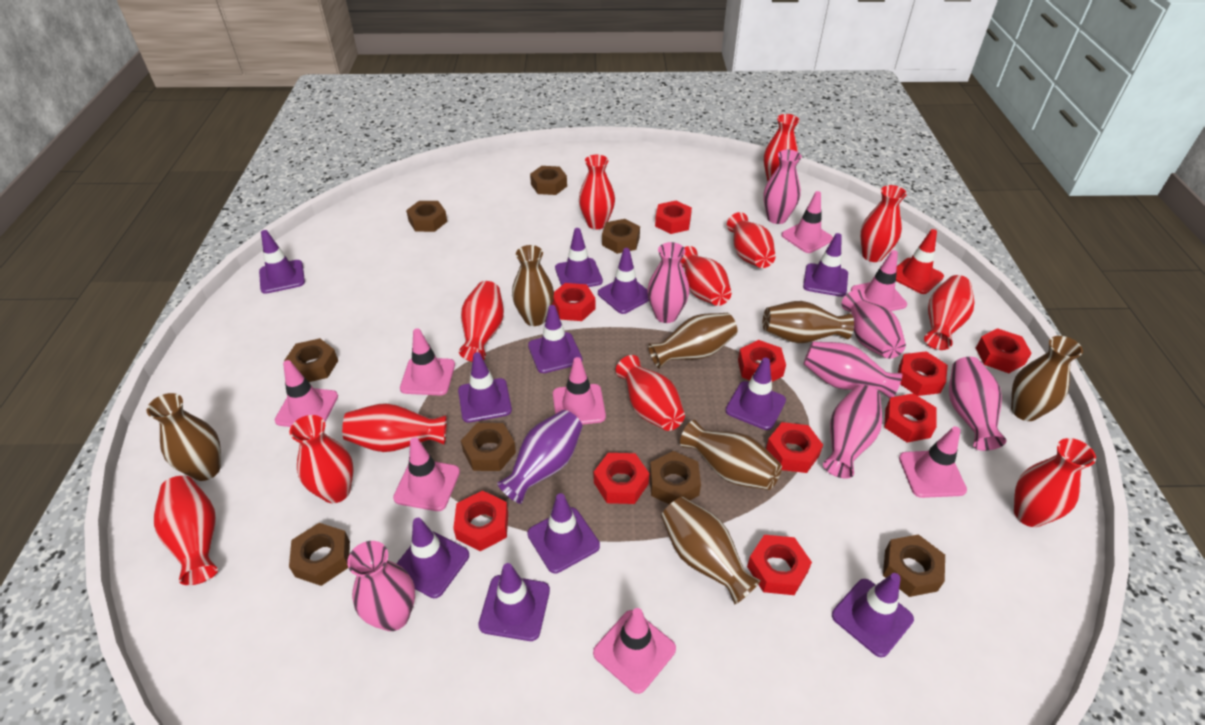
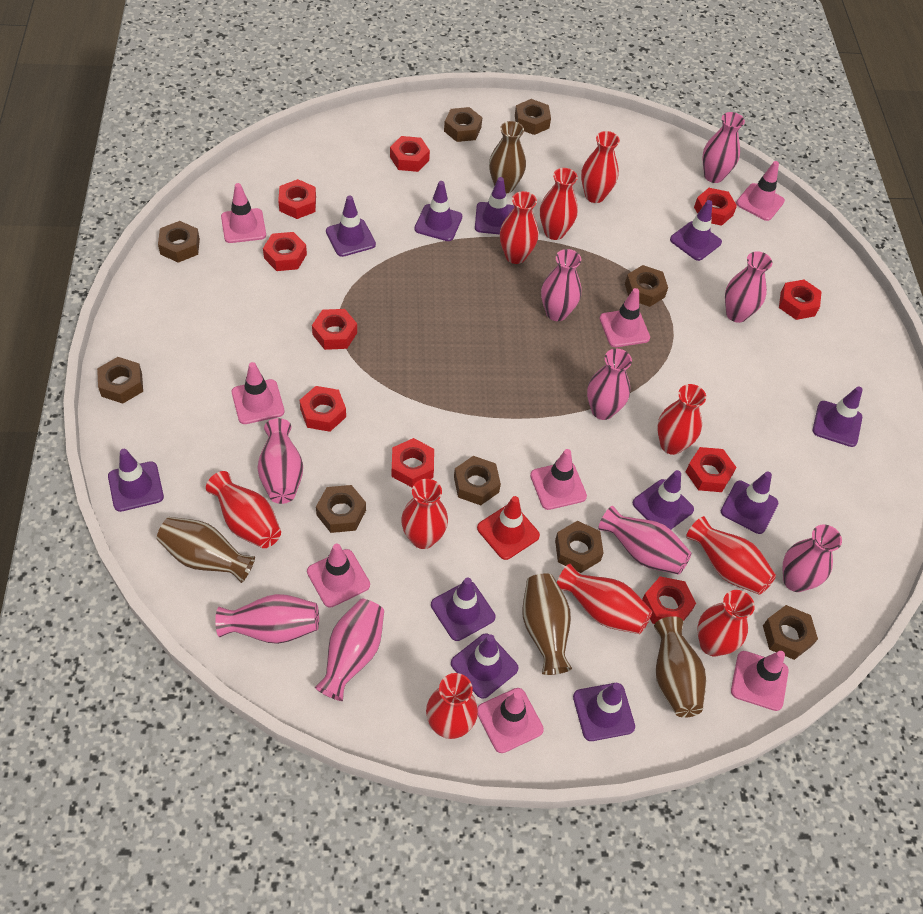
brown nut: [284,338,338,382] [289,523,350,586] [406,201,447,232] [461,423,516,471] [530,166,567,195] [602,219,640,254] [650,451,701,505] [883,534,945,597] = 8 -> [97,357,143,403] [158,221,200,263] [316,485,366,533] [444,107,482,142] [454,456,501,505] [515,99,551,135] [555,521,604,573] [625,265,668,307] [763,605,818,660] = 9
brown vase: [147,393,221,481] [512,245,554,326] [648,313,738,369] [661,497,761,604] [680,420,782,490] [763,301,854,343] [1011,336,1083,421] = 7 -> [156,517,255,583] [489,121,526,194] [522,573,572,675] [654,616,706,718] = 4
pink vase: [347,541,415,631] [647,242,689,323] [763,150,802,224] [804,341,902,399] [823,385,882,479] [842,290,906,359] [949,357,1007,451] = 7 -> [215,594,319,644] [258,418,303,504] [315,599,384,701] [541,249,581,321] [587,349,632,420] [599,506,692,575] [702,112,745,183] [725,251,772,323] [783,524,842,592] = 9
purple vase: [497,410,583,504] = 1 -> none = 0
red vase: [154,476,218,585] [290,415,354,503] [342,403,447,452] [459,281,504,362] [579,155,615,229] [616,355,685,431] [680,246,732,306] [727,212,776,268] [764,114,799,181] [860,185,907,262] [924,275,974,350] [1014,438,1096,527] = 12 -> [206,471,281,548] [401,479,448,549] [426,673,478,739] [500,191,539,264] [540,168,578,240] [557,564,652,634] [581,131,620,203] [657,384,706,455] [686,516,776,595] [697,590,755,656] = 10

